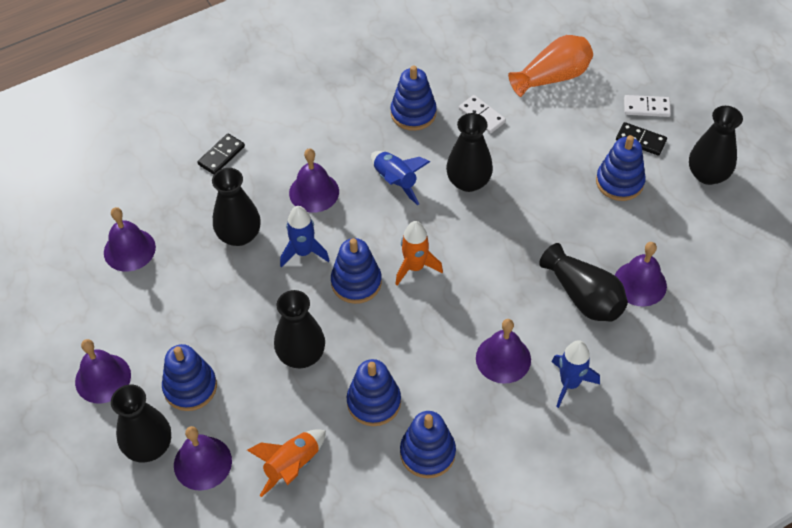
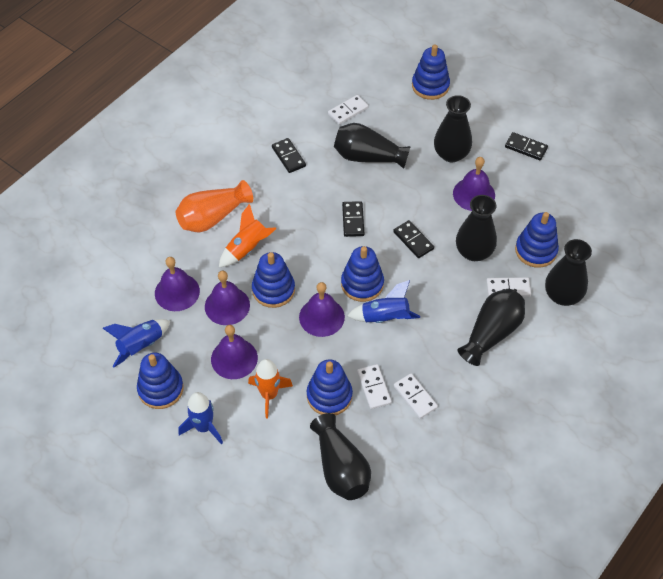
black domino: [197,134,245,175] [616,122,667,156] = 2 -> [272,138,306,173] [342,201,364,237] [393,220,434,258] [505,132,548,161] = 4
purple bell: [75,339,131,403] [104,207,156,272] [174,426,232,491] [289,148,339,213] [476,319,531,384] [615,242,667,306] = 6 -> [155,257,200,311] [205,271,250,325] [211,325,258,379] [299,282,345,337] [453,157,495,211] = 5
white domino: [459,95,506,133] [624,95,671,117] = 2 -> [328,95,368,125] [357,364,392,409] [394,373,438,419] [486,277,531,297] = 4

